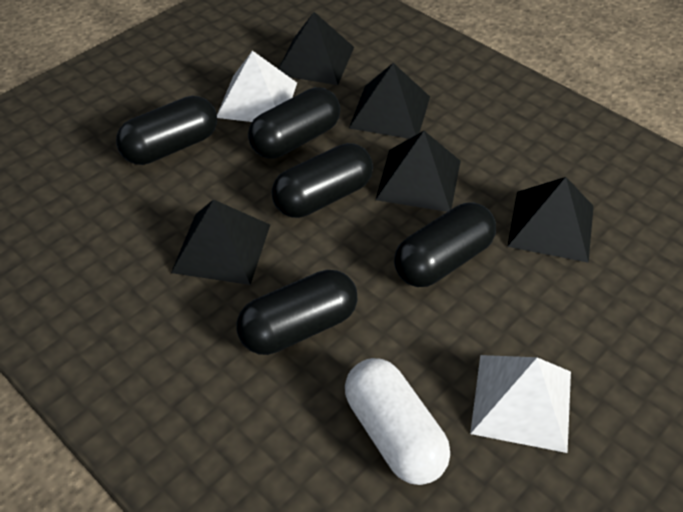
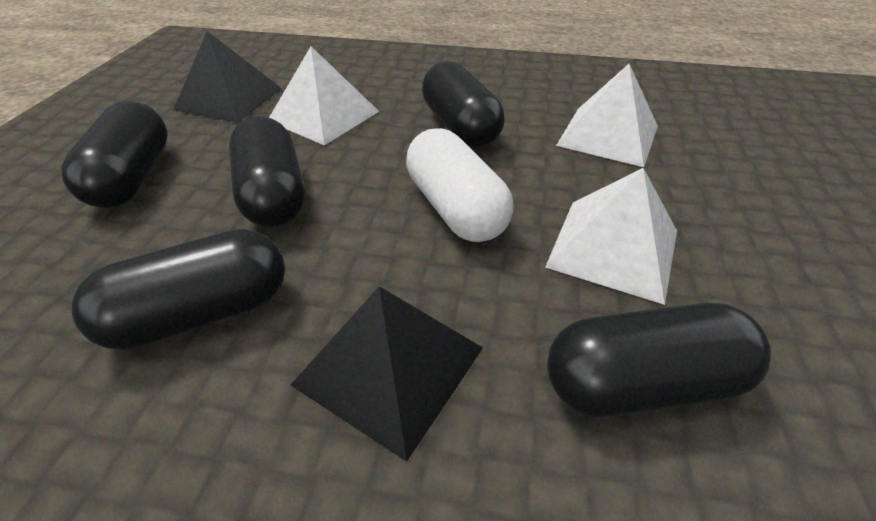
black pyramid: [171,199,270,285] [278,12,354,85] [349,63,430,139] [376,131,461,212] [507,177,594,263] = 5 -> [173,31,282,123] [291,286,483,461] = 2
white pyramid: [217,51,297,122] [470,355,571,453] = 2 -> [269,47,379,145] [545,168,677,305] [556,64,658,167] = 3

